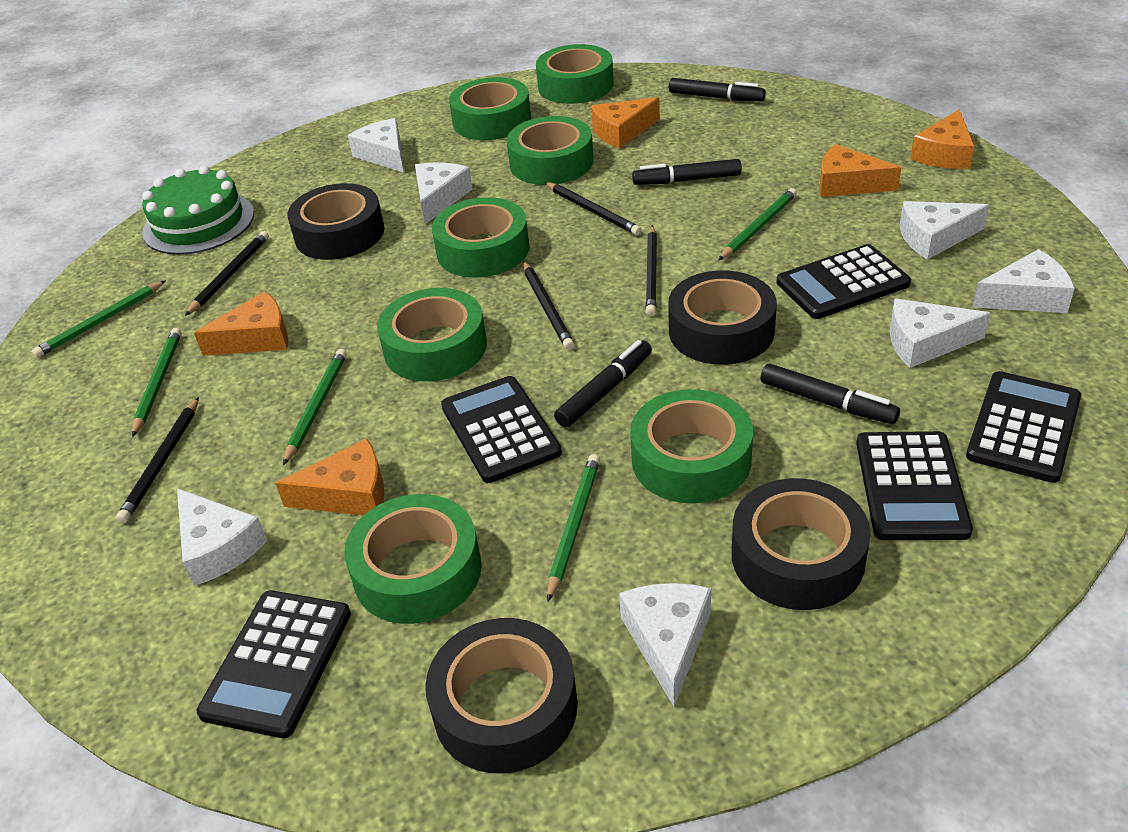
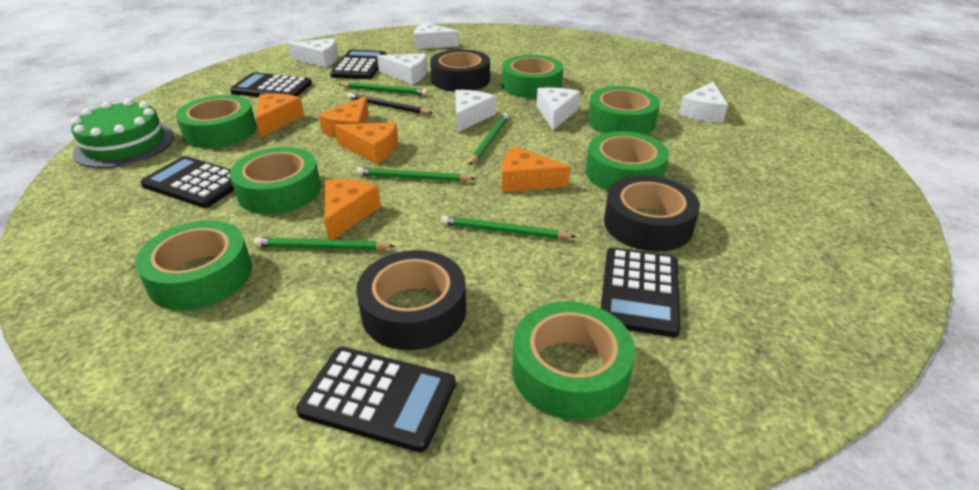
black marker: [554,340,652,428] [632,159,742,185] [669,78,766,101] [761,364,900,424] = 4 -> none = 0
black pencil: [116,397,199,523] [185,231,269,316] [523,261,574,350] [544,182,642,235] [645,225,657,316] = 5 -> [347,93,433,114] = 1
black tape: [288,183,384,260] [426,618,577,773] [668,270,777,365] [732,478,871,610] = 4 -> [356,250,466,350] [430,49,490,92] [604,176,700,252] = 3
white cheese: [177,488,267,586] [348,118,404,173] [415,162,472,224] [619,583,711,707] [890,299,990,368] [900,201,989,260] [973,249,1075,313] = 7 -> [288,38,338,67] [377,54,427,85] [414,23,459,49] [455,90,496,133] [536,88,580,130] [679,82,728,123] = 6

